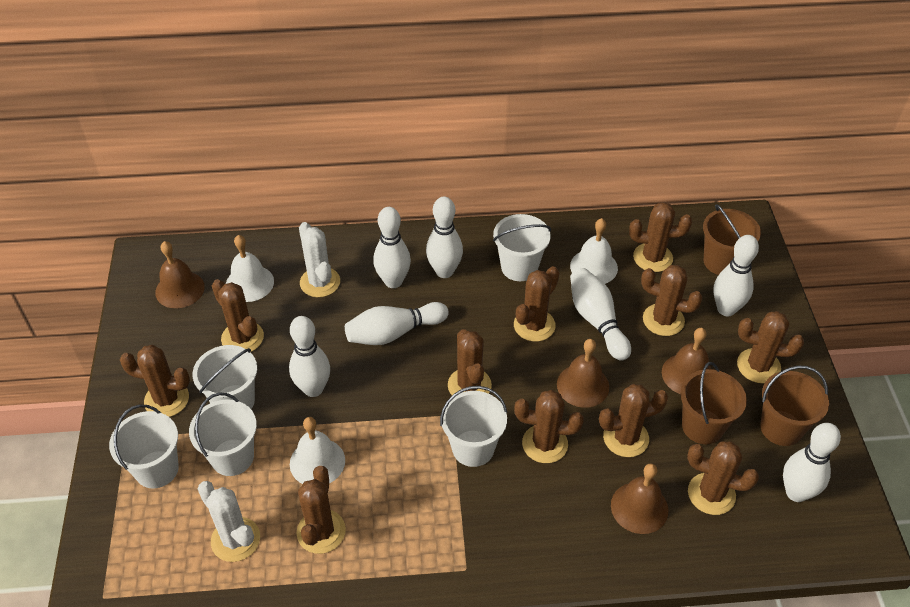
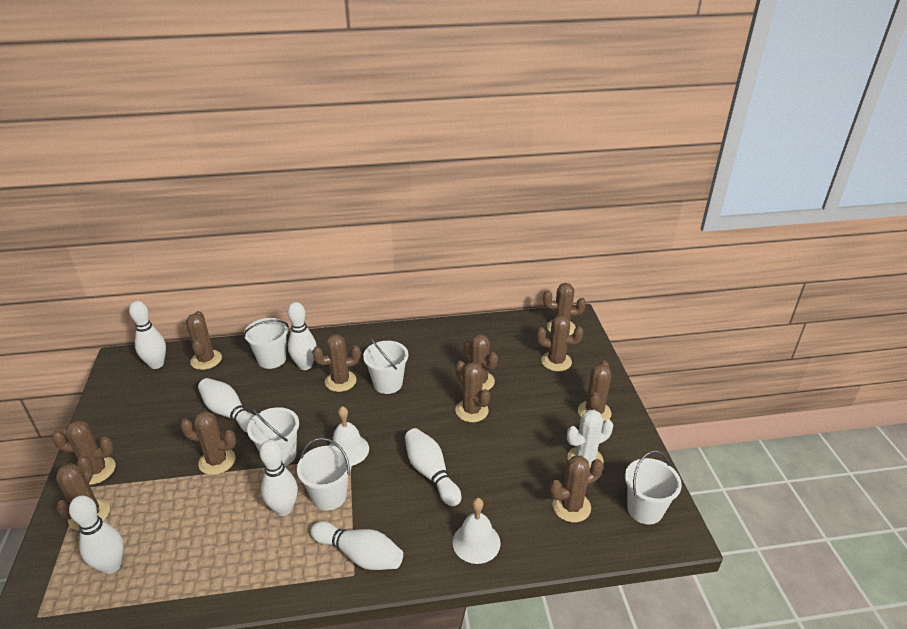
brown bell: [155,241,205,308] [557,339,609,408] [611,463,668,534] [662,328,711,394] = 4 -> none = 0
brown bucket: [680,362,747,444] [703,204,761,275] [760,366,829,446] = 3 -> none = 0
white bell: [226,235,274,302] [290,417,345,484] [570,218,618,284] = 3 -> [329,406,369,466] [453,498,501,564] = 2
white cactus: [198,481,260,562] [299,222,340,297] = 2 -> [567,410,613,467] = 1

